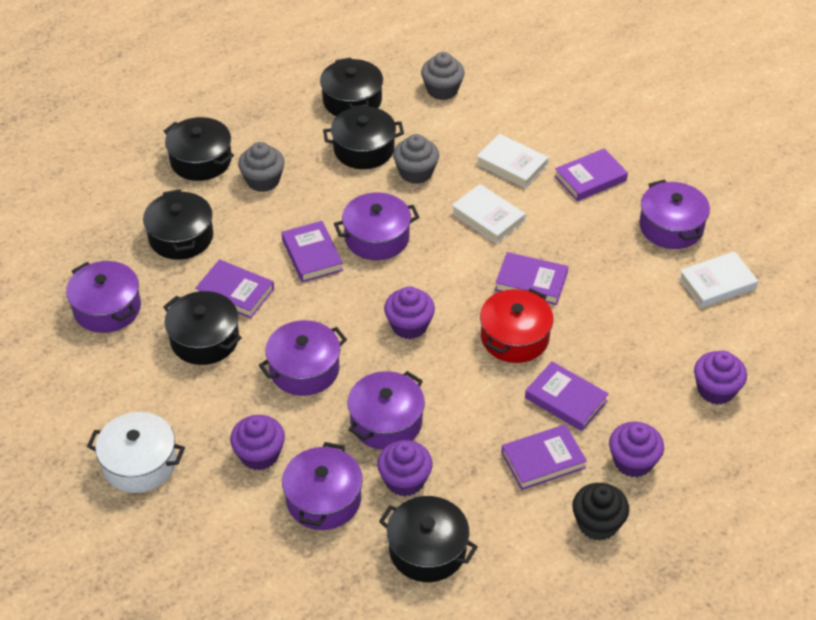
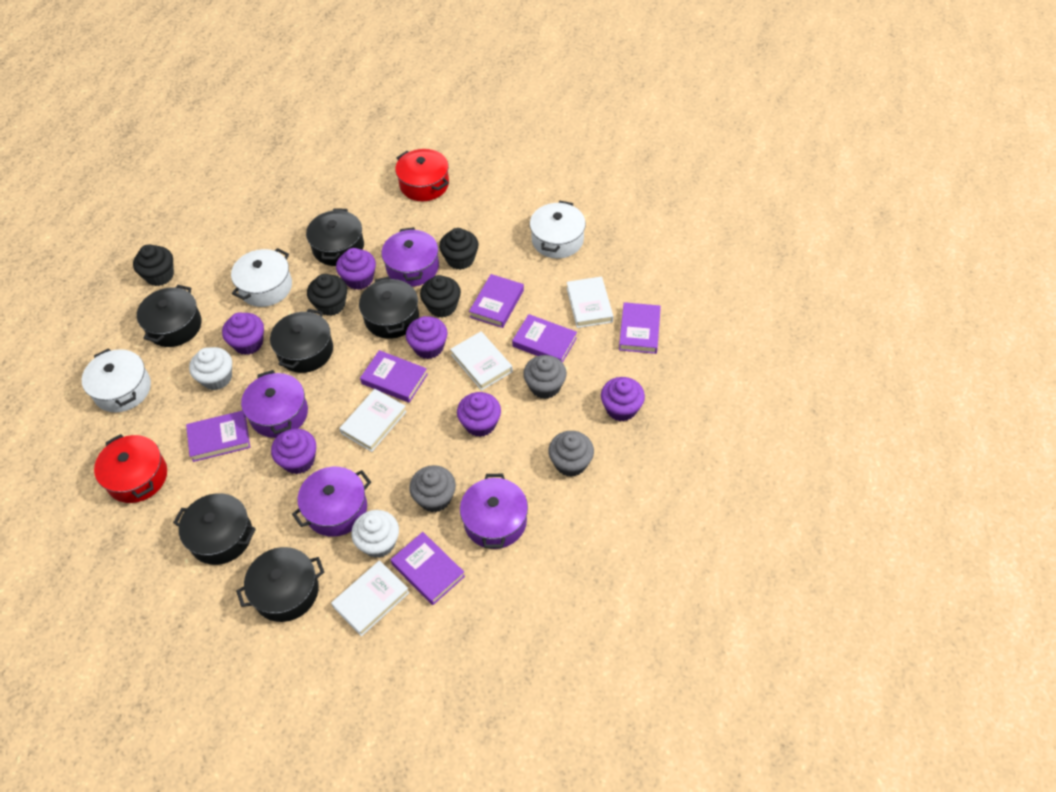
black cupcake: [572,483,629,541] = 1 -> [133,244,174,286] [307,274,347,316] [420,275,461,318] [439,228,479,270] = 4
purple cupcake: [230,415,285,470] [377,440,433,496] [384,286,435,339] [609,422,664,477] [694,351,747,405] = 5 -> [222,312,264,355] [271,428,316,474] [336,248,376,290] [406,316,448,359] [457,392,501,437] [601,377,645,421] = 6
purple pot: [66,261,141,333] [259,320,347,396] [282,442,363,530] [334,192,419,260] [348,371,425,450] [639,180,710,249] = 6 -> [241,370,308,438] [292,467,371,537] [382,227,439,287] [460,474,528,549] = 4
red pot: [480,288,553,363] = 1 -> [94,434,167,503] [395,149,449,201] = 2
white book: [451,184,526,243] [476,134,549,188] [679,251,758,308] = 3 -> [331,560,409,636] [339,389,407,452] [450,332,513,391] [567,276,613,328] = 4
white cupcake: none = 0 -> [189,347,232,390] [351,510,399,558] = 2
white pot: [87,412,185,493] = 1 -> [82,348,151,412] [231,248,292,307] [530,201,586,258] = 3

